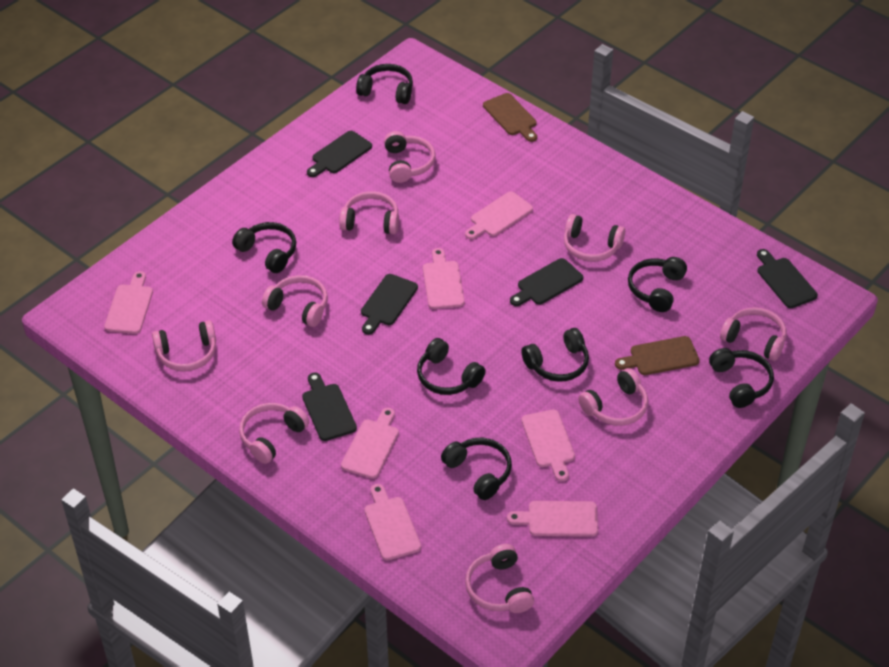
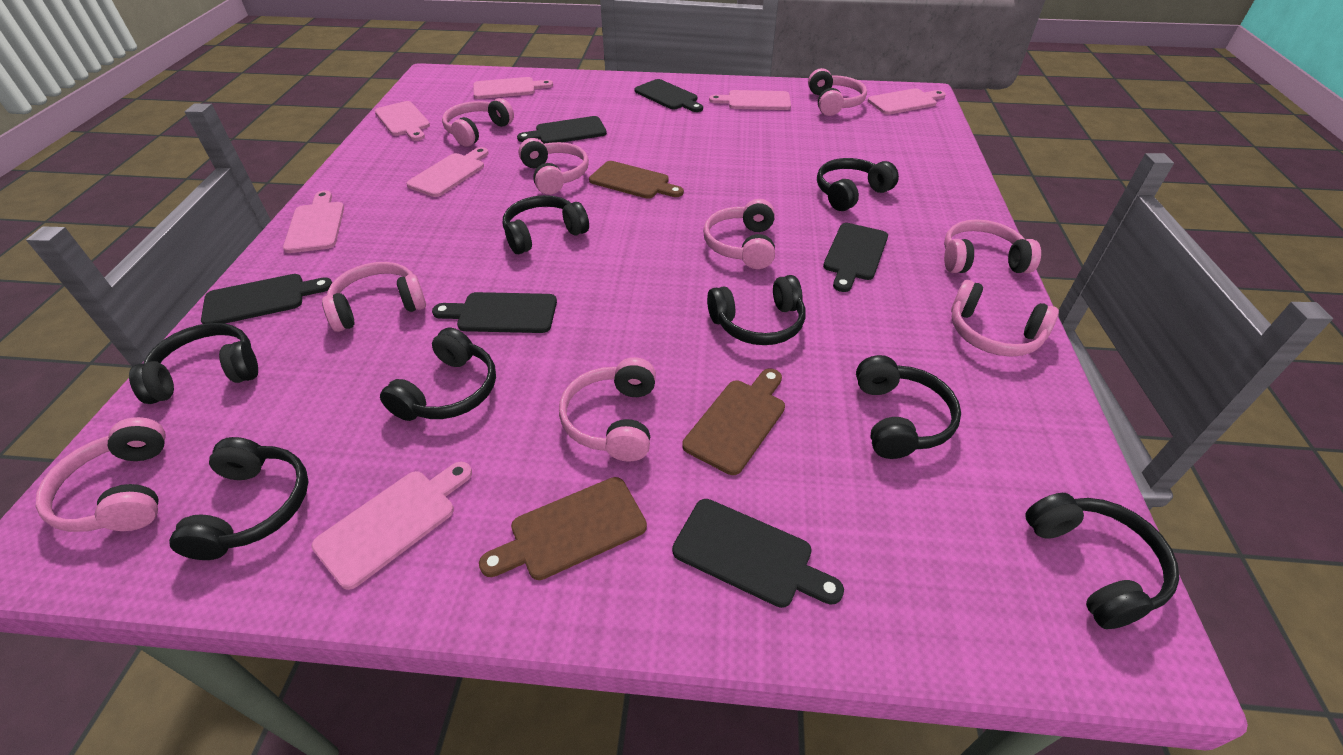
black cutting board: [302,373,357,441] [307,131,372,177] [361,274,418,335] [510,258,583,306] [757,249,818,308] = 5 -> [201,274,332,324] [432,292,557,333] [517,116,607,144] [635,79,703,112] [672,499,844,608] [823,223,888,292] = 6
black headphones: [232,222,296,273] [356,64,413,104] [417,338,486,395] [441,438,512,500] [521,328,589,382] [628,257,687,312] [709,348,774,408] = 7 -> [129,323,258,404] [169,437,308,560] [380,327,496,421] [503,195,589,254] [707,275,805,345] [817,158,899,211] [856,355,961,459] [1025,493,1179,629] = 8
brown cutting board: [483,93,537,142] [615,336,700,375] = 2 -> [479,477,647,580] [589,161,684,199] [682,369,785,475] = 3

